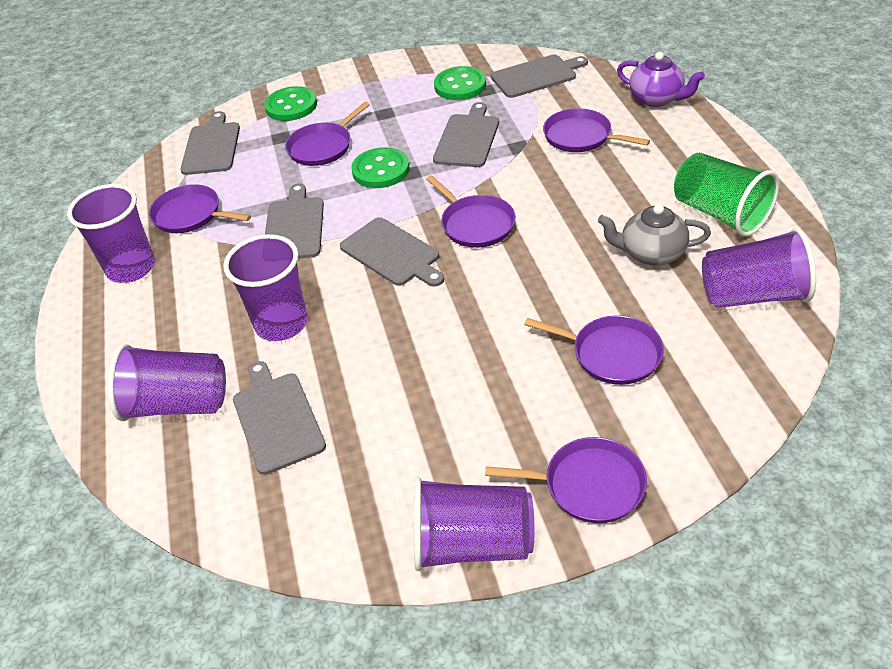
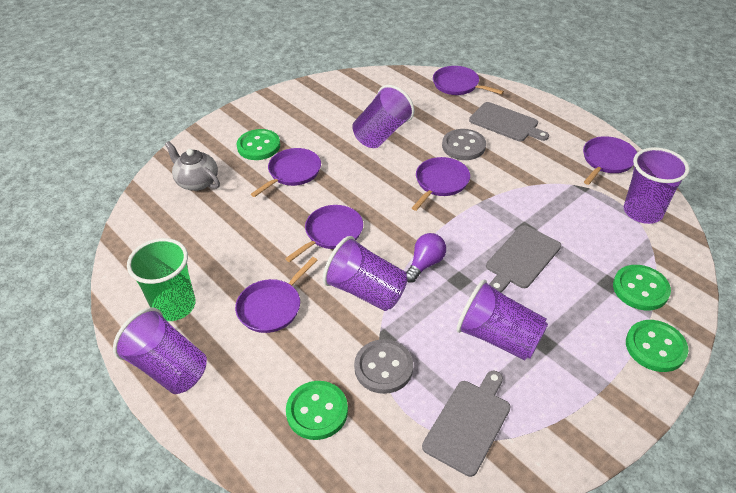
green button: [264,86,317,121] [351,147,410,188] [434,66,486,100] = 3 -> [237,129,280,160] [286,381,348,440] [613,265,671,310] [626,320,689,372] = 4
grey button: none = 0 -> [354,339,413,394] [442,129,486,160] = 2
grey cutting board: [180,111,240,175] [233,361,326,475] [265,183,324,259] [340,217,444,287] [433,102,499,167] [491,55,588,98] = 6 -> [422,371,511,477] [469,102,549,141] [486,225,561,293] = 3
purple light bulb: none = 0 -> [406,233,446,283] = 1
purple teapot: [617,52,705,107] = 1 -> none = 0

